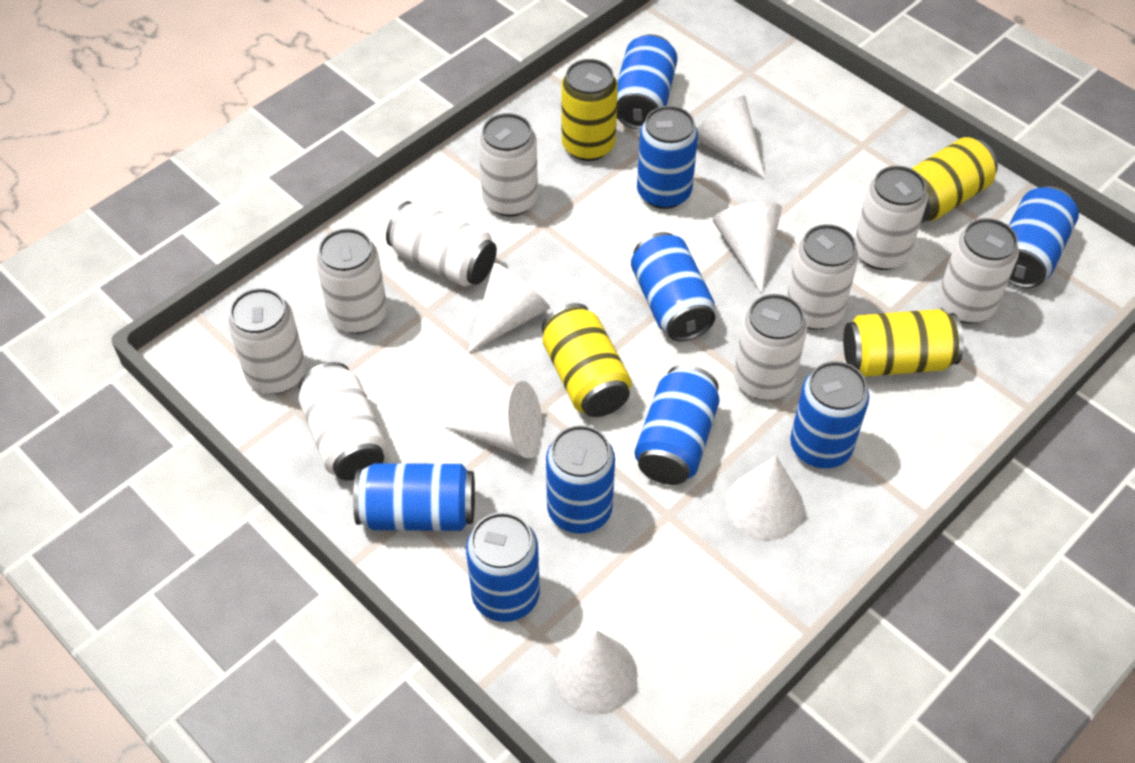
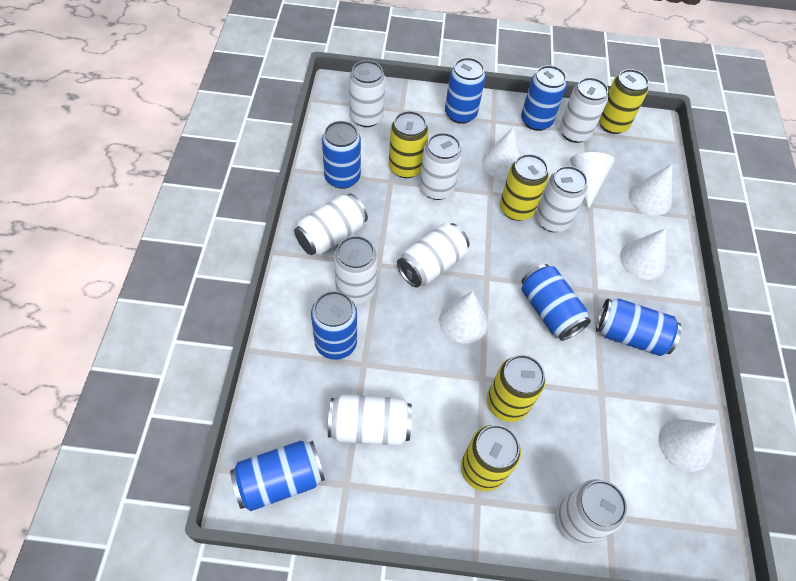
blue can: [353,463,475,531] [466,512,540,622] [546,425,615,534] [617,34,677,130] [631,232,716,342] [634,365,720,485] [637,106,698,209] [790,361,869,468] [1008,186,1079,288] = 9 -> [230,441,325,511] [311,291,357,360] [322,121,361,189] [445,58,486,124] [521,65,567,131] [521,264,591,341] [596,299,681,356] = 7
yellow can: [542,303,632,417] [561,59,618,161] [843,309,964,377] [911,137,998,223] = 4 -> [389,111,429,178] [461,425,521,491] [487,355,546,422] [500,154,549,221] [599,69,649,134] = 5

